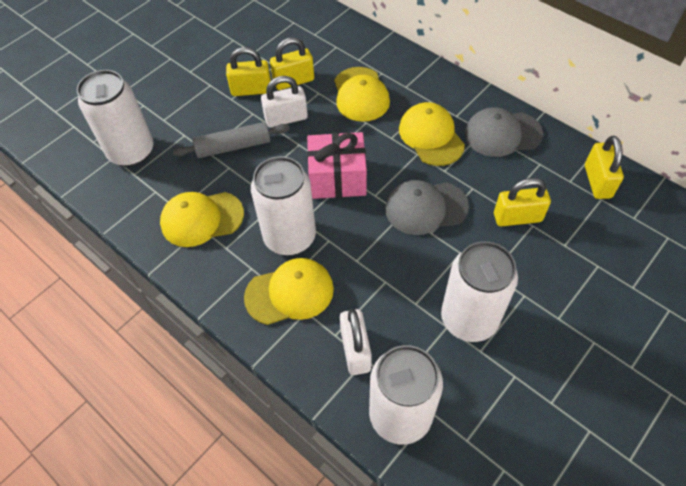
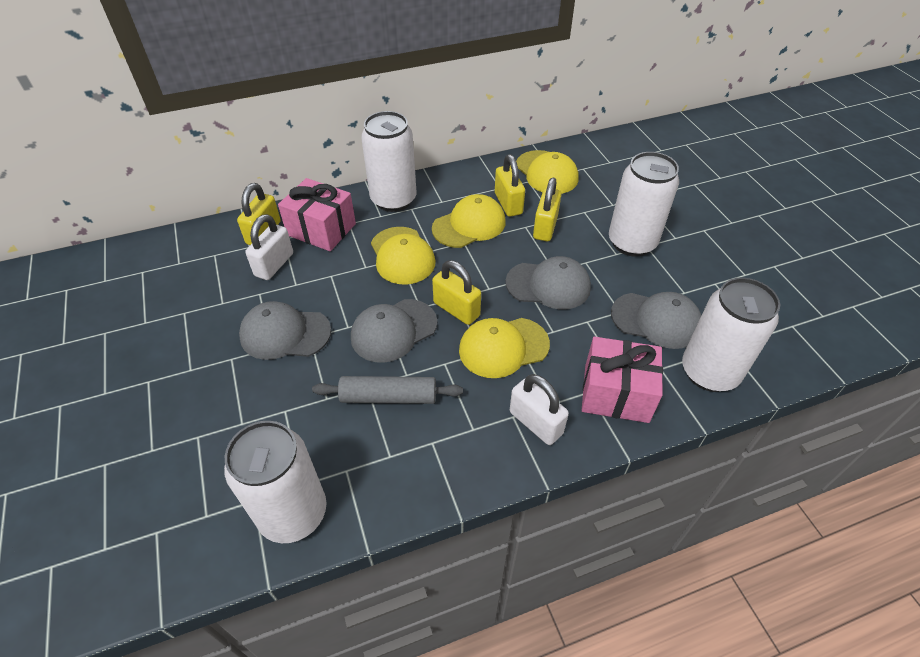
grey cap: [385,180,469,235] [465,107,543,157] = 2 -> [239,301,331,360] [351,299,437,363] [505,256,591,309] [611,292,701,349] = 4
pink gift: [307,132,367,199] = 1 -> [278,178,356,251] [582,337,663,423] = 2

